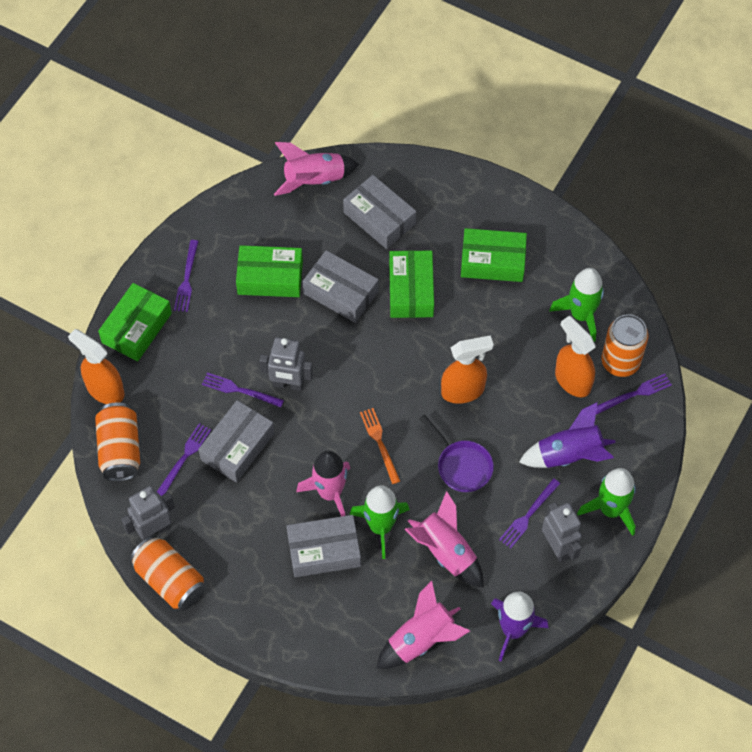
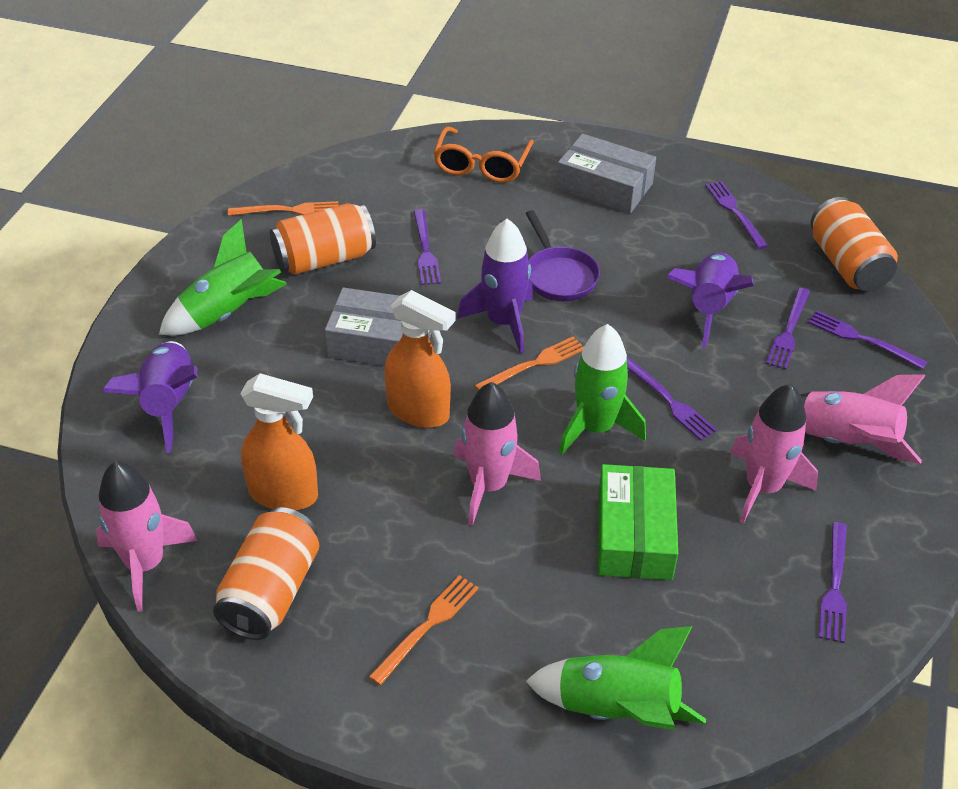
green box: [98,283,172,361] [236,245,303,297] [389,250,434,318] [461,228,527,282] = 4 -> [598,464,678,580] = 1
grey box: [198,400,274,483] [287,515,361,577] [302,250,379,323] [343,175,416,249] = 4 -> [325,287,431,366] [556,134,656,213] = 2
grey robot: [121,486,175,541] [259,337,313,391] [542,502,582,563] = 3 -> none = 0
orange fork: [360,408,400,484] = 1 -> [228,201,338,216] [369,575,479,685] [474,337,584,391] = 3
orange glasses: none = 0 -> [433,126,534,183] = 1
orange spray bottle: [68,329,124,404] [441,335,494,404] [555,316,596,397] = 3 -> [240,373,318,511] [384,290,456,428] = 2
purple fork: [157,423,211,496] [174,240,198,312] [202,372,284,408] [499,478,560,548] [596,374,672,414] = 5 -> [414,209,441,285] [627,357,717,440] [705,181,768,249] [766,288,810,369] [808,310,927,370] [818,522,847,643] = 6
purple rocket: [491,592,548,662] [519,402,616,468] = 2 -> [103,341,197,453] [457,218,533,353] [667,253,754,348] = 3

